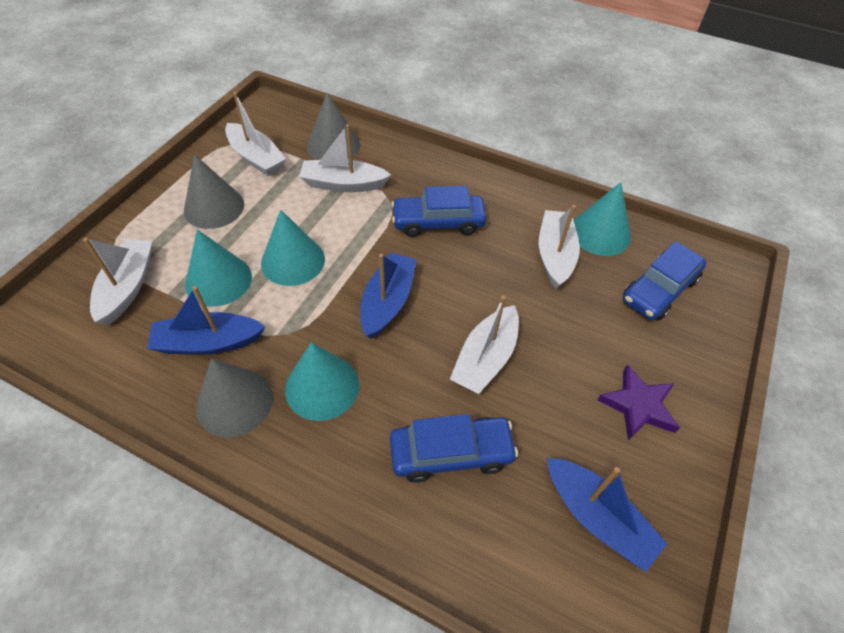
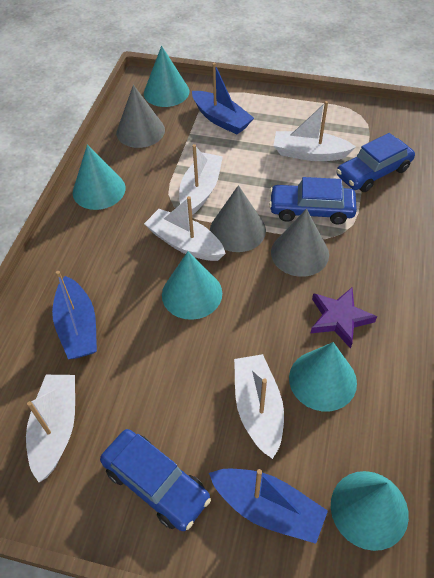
turquoise cone: [185,229,252,307] [261,210,325,286] [285,342,359,421] [574,182,631,256] = 4 -> [73,145,126,210] [144,46,189,107] [162,252,222,320] [289,342,357,411] [331,471,409,551] = 5

